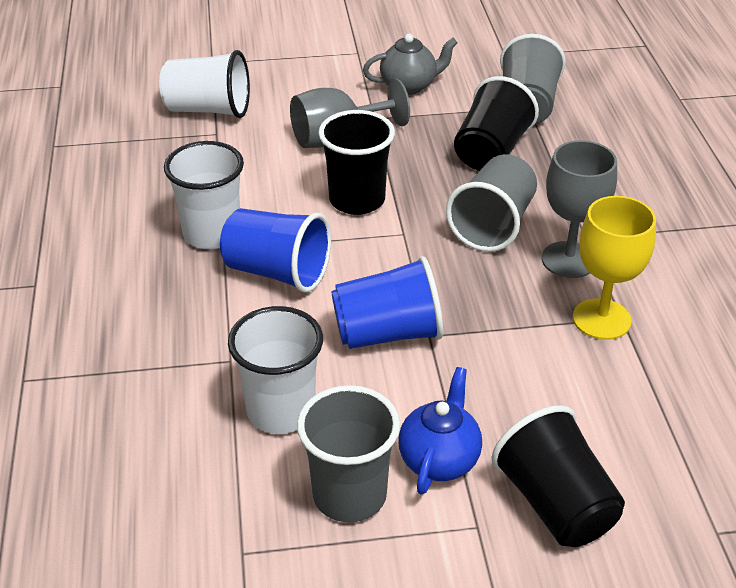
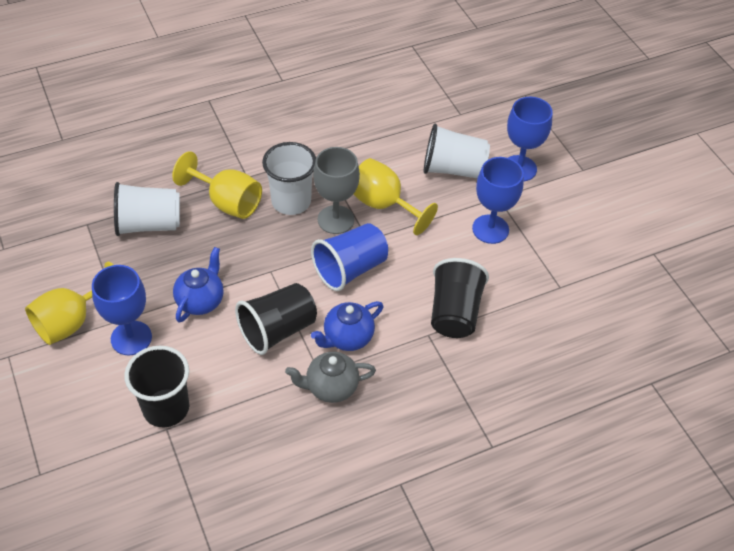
blue cup: [220,208,331,293] [331,256,443,349] = 2 -> [311,223,388,291] = 1
blue goblet: none = 0 -> [92,265,152,355] [472,157,524,244] [507,97,553,181] = 3
blue teapot: [398,367,482,495] = 1 -> [173,247,223,323] [311,301,383,351] = 2
grey cup: [297,385,400,522] [446,154,537,252] [500,34,566,125] = 3 -> none = 0
grey goblet: [290,79,410,148] [542,140,617,278] = 2 -> [313,147,360,234] = 1
yellow goblet: [573,196,656,340] = 1 -> [25,262,114,345] [172,151,262,219] [354,158,438,235] = 3

